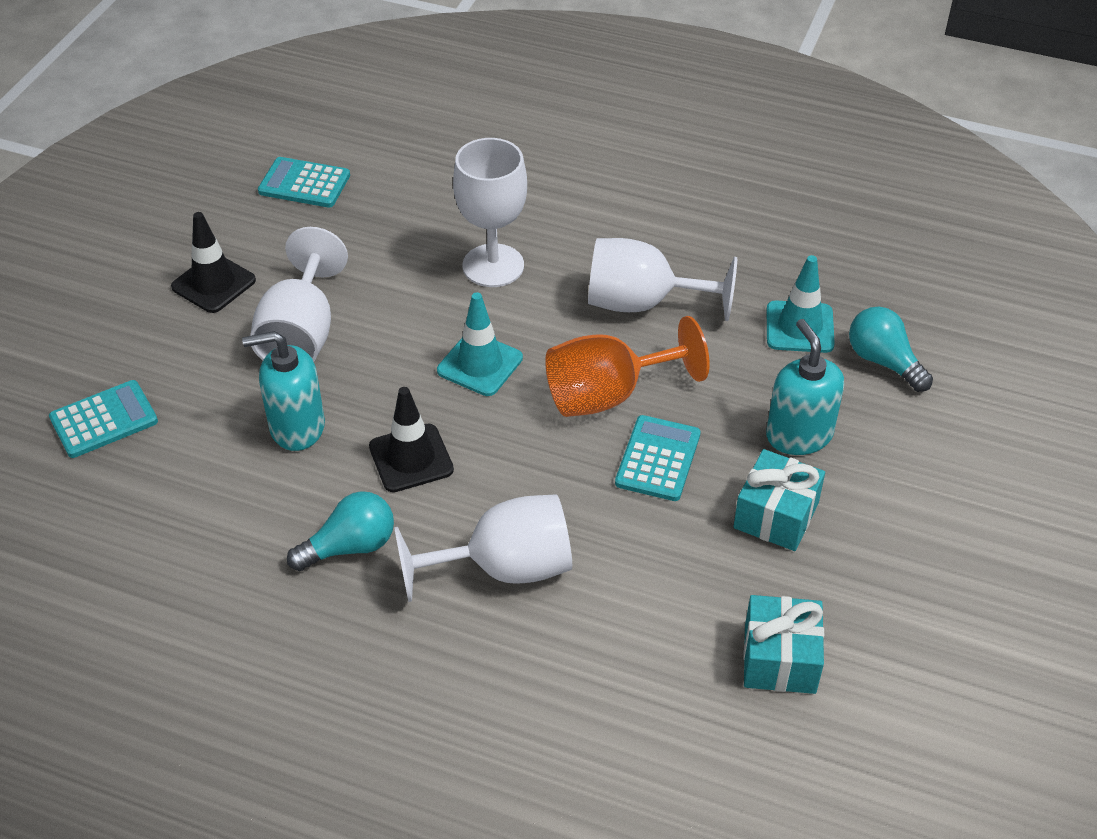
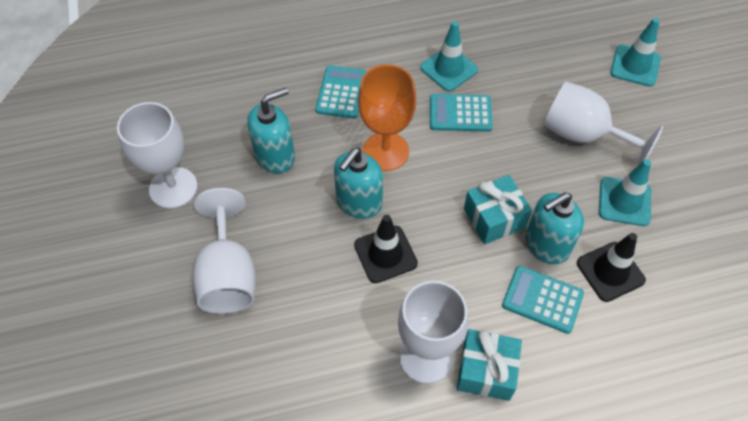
turquoise light bulb: [287,491,394,571] [849,307,933,392] = 2 -> none = 0
turquoise soap dispenser: [242,331,325,451] [766,319,844,455] = 2 -> [247,88,295,173] [334,148,383,219] [526,192,584,264] = 3
turquoise traffic cone: [437,292,523,396] [767,255,835,353] = 2 -> [420,21,478,92] [599,159,651,226] [610,18,661,87] = 3

